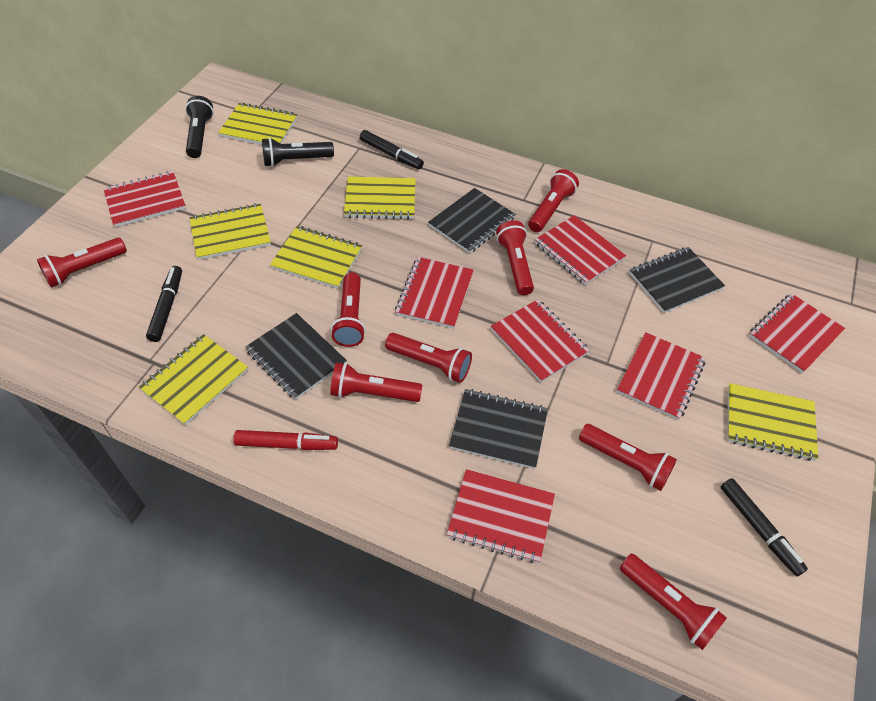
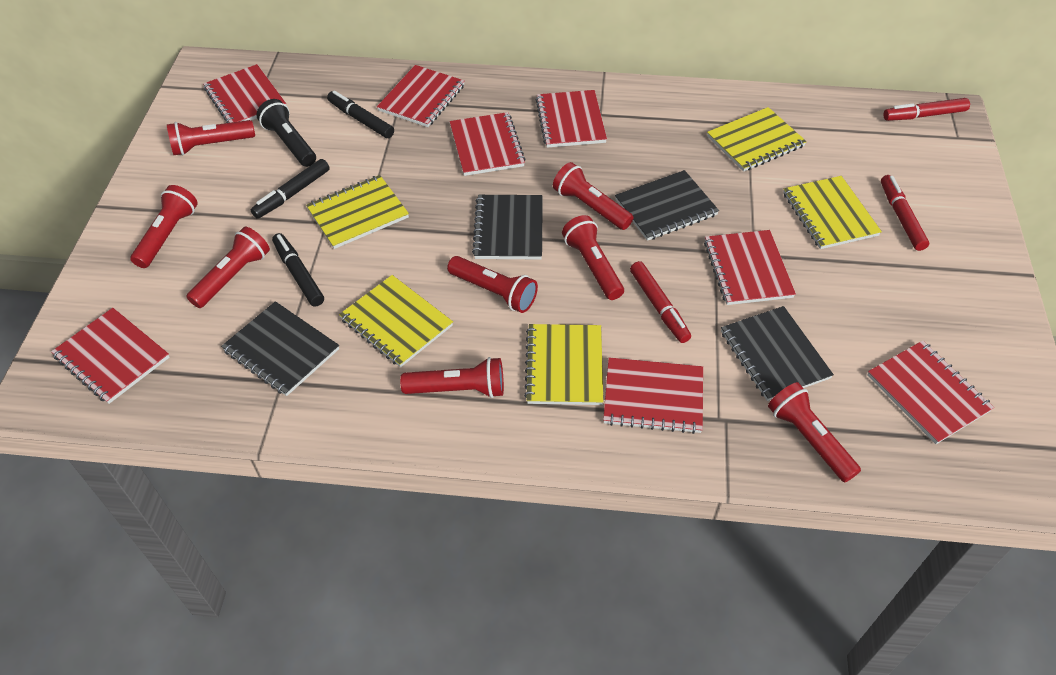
black flashlight: [185,96,214,158] [262,137,334,167] = 2 -> [256,99,316,167] = 1
red marker: [233,430,338,450] = 1 -> [630,261,691,343] [881,175,929,251] [883,98,970,121] = 3
red notebook: [103,171,186,227] [395,257,474,329] [447,469,555,563] [491,299,590,383] [535,215,626,285] [617,332,706,420] [749,293,845,373] = 7 -> [51,308,170,404] [203,64,286,123] [377,65,465,127] [449,112,526,176] [536,90,607,148] [603,357,703,434] [704,230,796,305] [867,341,994,444] = 8
yellow notebook: [139,334,248,425] [189,203,271,260] [218,103,297,145] [270,226,362,289] [344,176,416,219] [727,383,818,461] = 6 -> [306,175,409,249] [339,275,453,367] [524,324,603,405] [707,107,807,172] [783,176,882,249] = 5

